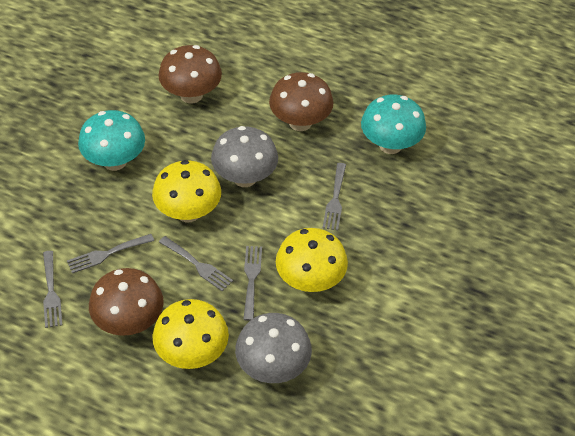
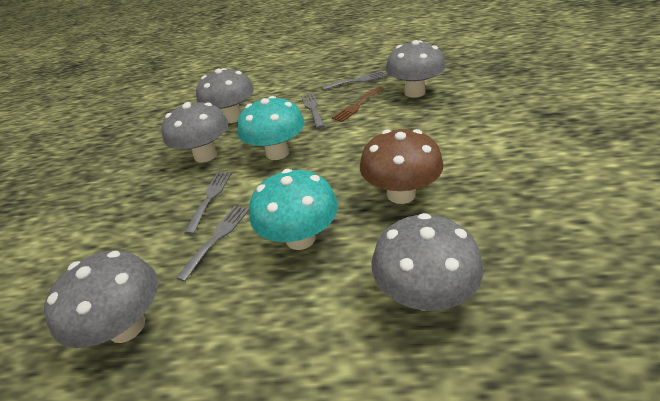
brown fork: none = 0 -> [332,86,384,122] = 1
brown mushroom: [89,268,164,336] [159,45,222,103] [269,72,334,131] = 3 -> [360,129,444,204] = 1
grey fork: [43,251,62,328] [67,234,154,274] [159,236,233,292] [243,246,262,321] [323,163,346,230] = 5 -> [176,206,249,282] [184,172,232,235] [301,93,324,128] [322,71,387,90] = 4
grey mushroom: [211,126,278,187] [235,313,312,383] = 2 -> [44,251,158,348] [161,102,228,163] [196,68,254,123] [371,213,483,311] [386,40,446,98] = 5
yellow mushroom: [152,160,221,222] [152,299,229,369] [276,228,348,292] = 3 -> none = 0

